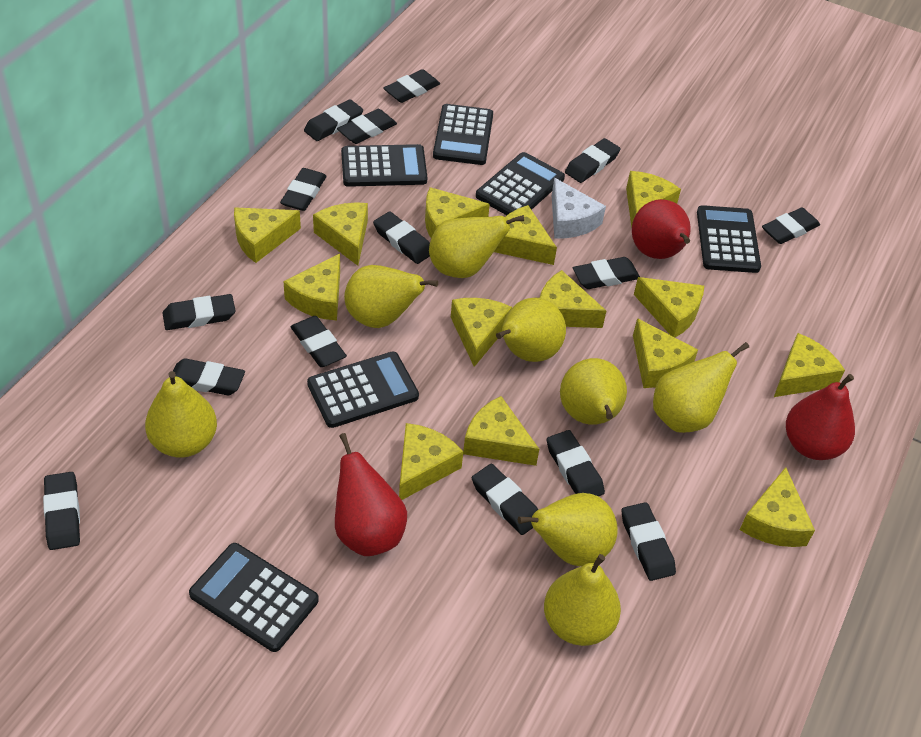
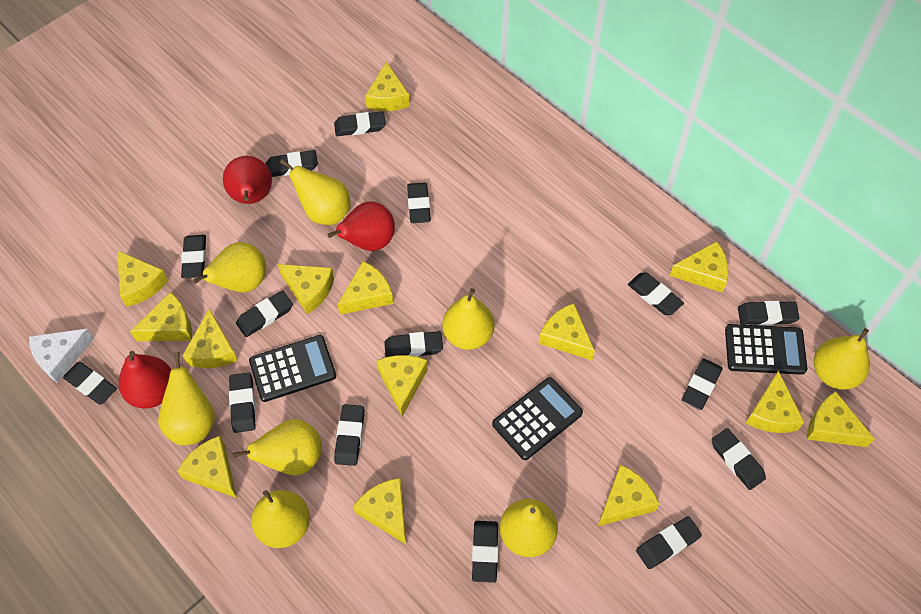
black calculator: [189,543,319,652] [307,352,419,428] [341,144,427,187] [433,104,493,165] [476,152,565,215] [697,205,761,273] = 6 -> [249,335,336,402] [492,377,583,460] [725,324,807,375] = 3

